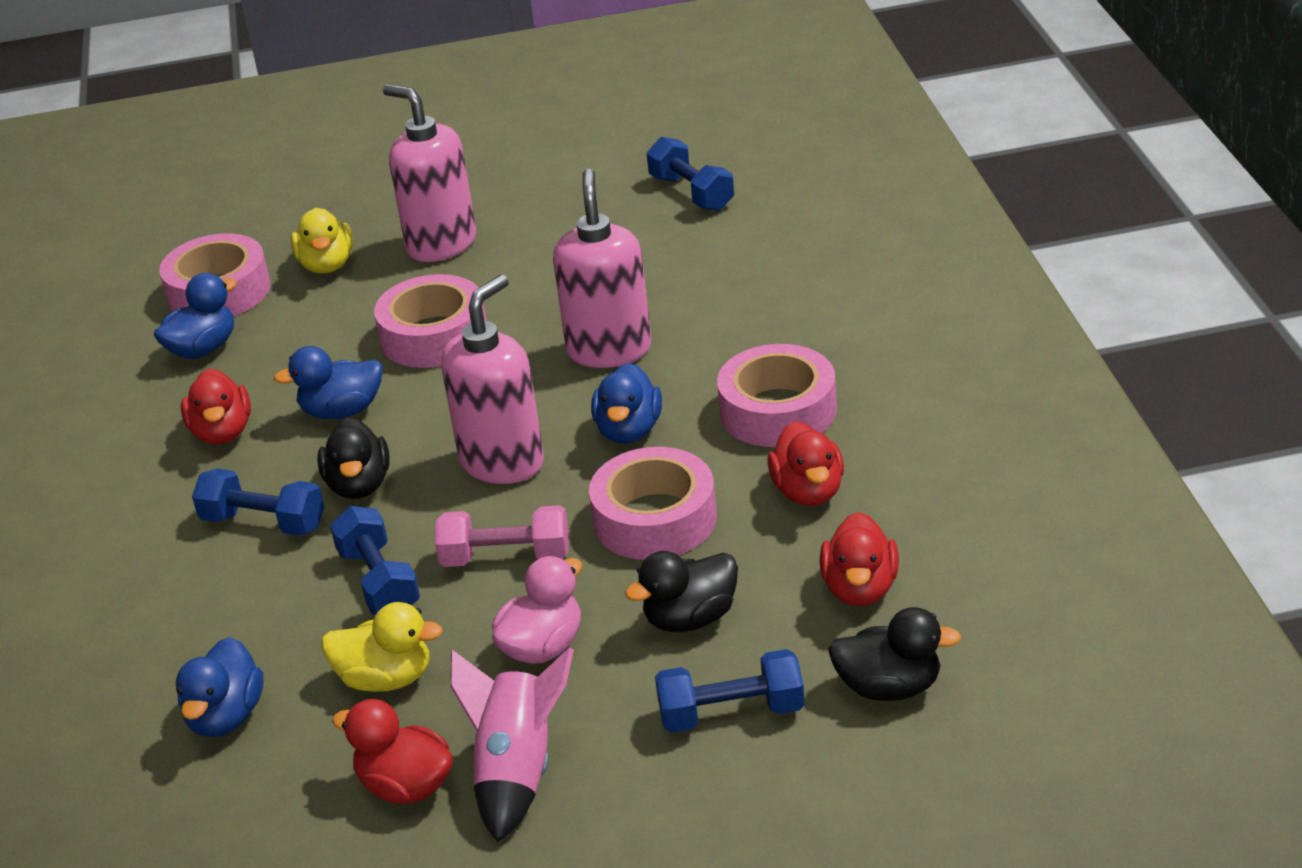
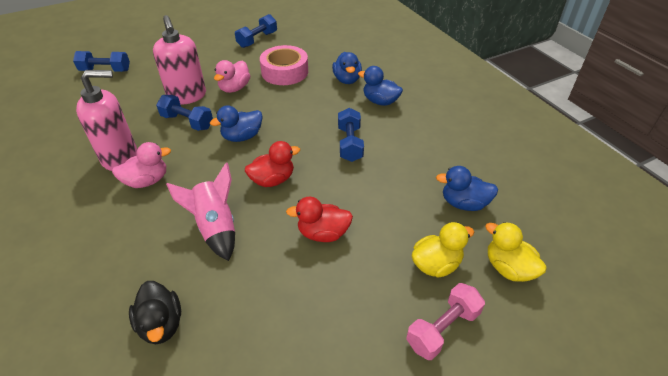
black duck: [317,417,390,499] [625,551,738,632] [828,607,961,701] = 3 -> [129,281,181,344] = 1
pink duck: [492,556,582,664] = 1 -> [112,142,171,188] [214,60,250,93] = 2
pink soap dispenser: [383,84,476,262] [441,275,544,484] [553,169,651,368] = 3 -> [76,70,137,171] [153,15,206,105] = 2
pink tape: [159,233,271,316] [374,274,487,368] [589,447,717,560] [717,344,837,447] = 4 -> [260,45,308,85] = 1
red duck: [181,369,251,445] [332,699,453,804] [767,421,844,506] [819,512,899,606] = 4 -> [245,141,300,187] [286,197,353,242] = 2

